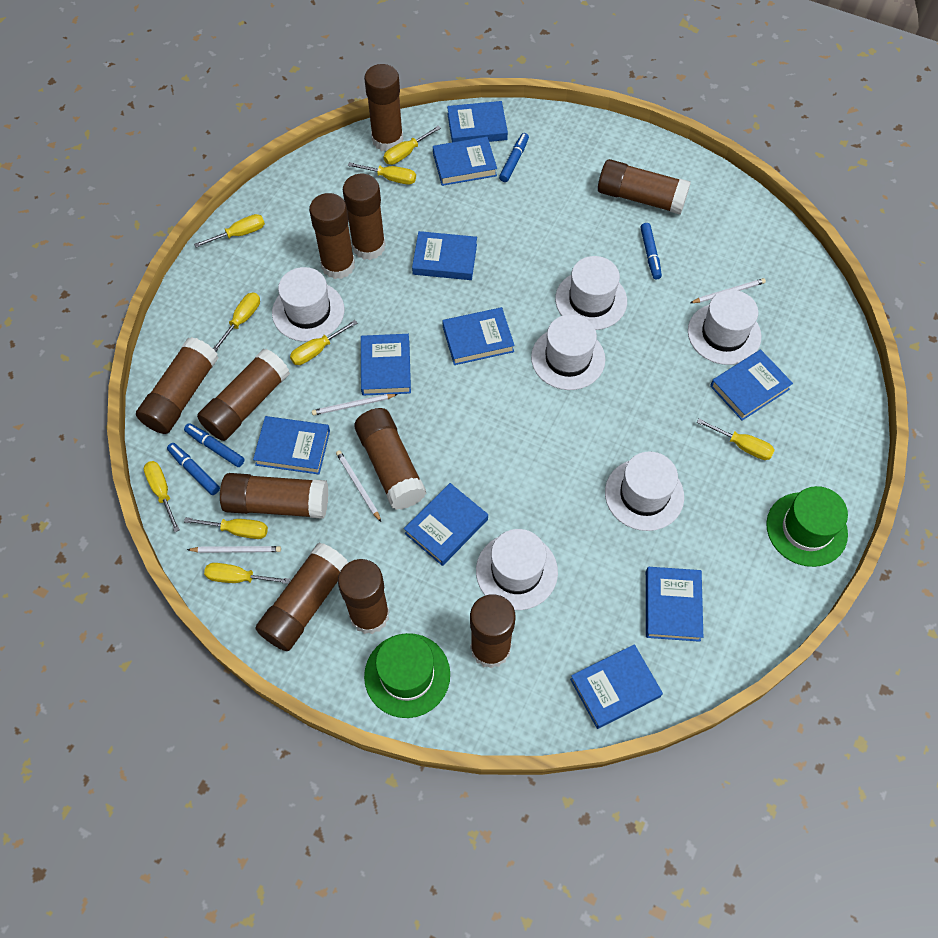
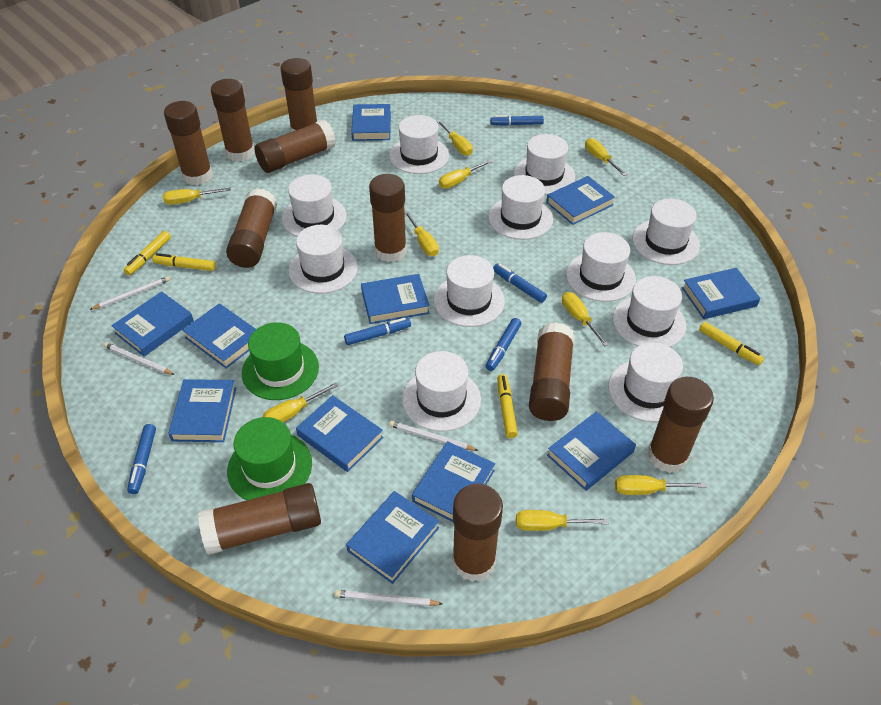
blue book: [253,416,330,475] [361,334,411,396] [404,483,488,566] [412,231,477,280] [433,137,497,186] [442,307,515,365] [447,101,508,142] [570,644,663,729] [646,567,703,642] [710,350,793,421] = 10 -> [111,291,194,356] [168,379,236,442] [182,303,256,369] [296,395,383,472] [346,491,439,584] [351,104,391,141] [361,274,430,324] [412,441,495,522] [546,176,615,225] [547,411,636,491] [682,268,760,319] = 11
blue marker: [167,443,220,495] [184,423,245,467] [499,133,529,182] [640,223,662,279] = 4 -> [127,424,156,494] [344,318,411,345] [486,318,521,371] [490,115,544,126] [493,264,547,303] = 5
brown glue stick: [136,337,219,434] [197,349,290,441] [220,473,328,519] [255,542,349,651] [309,193,355,279] [338,559,390,634] [343,174,386,260] [354,408,426,510] [364,64,403,151] [470,594,516,668] [598,159,691,215] = 11 -> [164,101,213,185] [198,483,321,555] [211,79,255,162] [226,188,277,268] [255,119,336,173] [281,58,317,132] [369,174,407,262] [452,483,503,582] [529,322,575,421] [647,377,714,473] = 10
white hat: [272,267,344,342] [476,529,558,610] [531,314,605,390] [555,256,627,330] [605,451,684,531] [688,290,761,365] = 6 -> [282,174,347,236] [289,225,358,294] [389,115,449,174] [402,351,481,432] [434,255,505,327] [488,175,553,240] [514,134,575,195] [566,232,636,302] [608,343,683,422] [613,276,686,347] [632,199,700,265] = 11
yellow marker: none = 0 -> [124,231,171,275] [152,253,216,271] [497,374,518,438] [699,322,764,365] = 4

